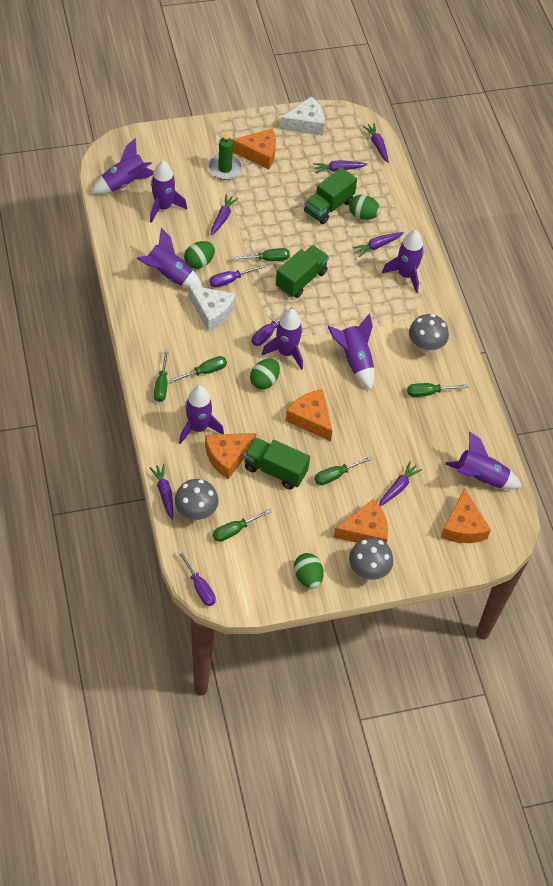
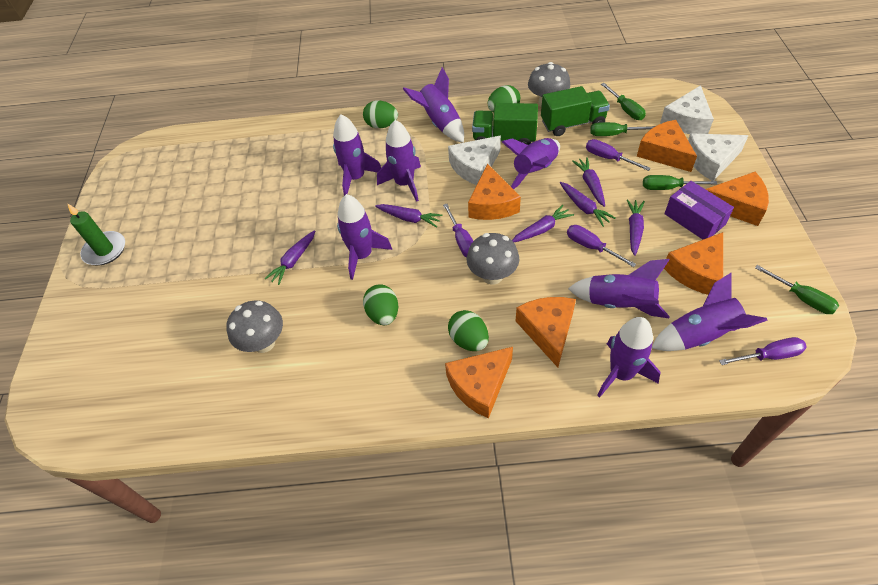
green screwdriver: [154,349,169,402] [169,356,227,383] [213,508,273,542] [232,248,290,261] [315,456,373,485] [407,383,468,397] = 6 -> [590,122,655,136] [601,83,646,120] [643,175,717,190] [755,265,839,314] = 4
green truck: [244,437,310,489] [276,245,329,298] [304,167,357,224] = 3 -> [472,103,538,145] [541,86,610,136] = 2
orange cheese: [205,433,257,479] [232,129,276,169] [286,389,332,441] [333,499,388,543] [441,488,491,543] = 5 -> [445,347,513,418] [468,164,521,220] [516,297,576,367] [637,120,697,172] [664,232,723,295] [706,172,769,226] = 6
purple box: none = 0 -> [664,181,734,239] = 1
purple screwdriver: [178,550,216,606] [209,265,265,288] [252,306,294,346] = 3 -> [443,204,473,257] [567,225,636,267] [586,139,651,171] [719,337,807,365] = 4
white cheese: [188,285,235,331] [280,96,325,136] = 2 -> [448,136,501,185] [660,85,714,134] [688,134,749,181] = 3

